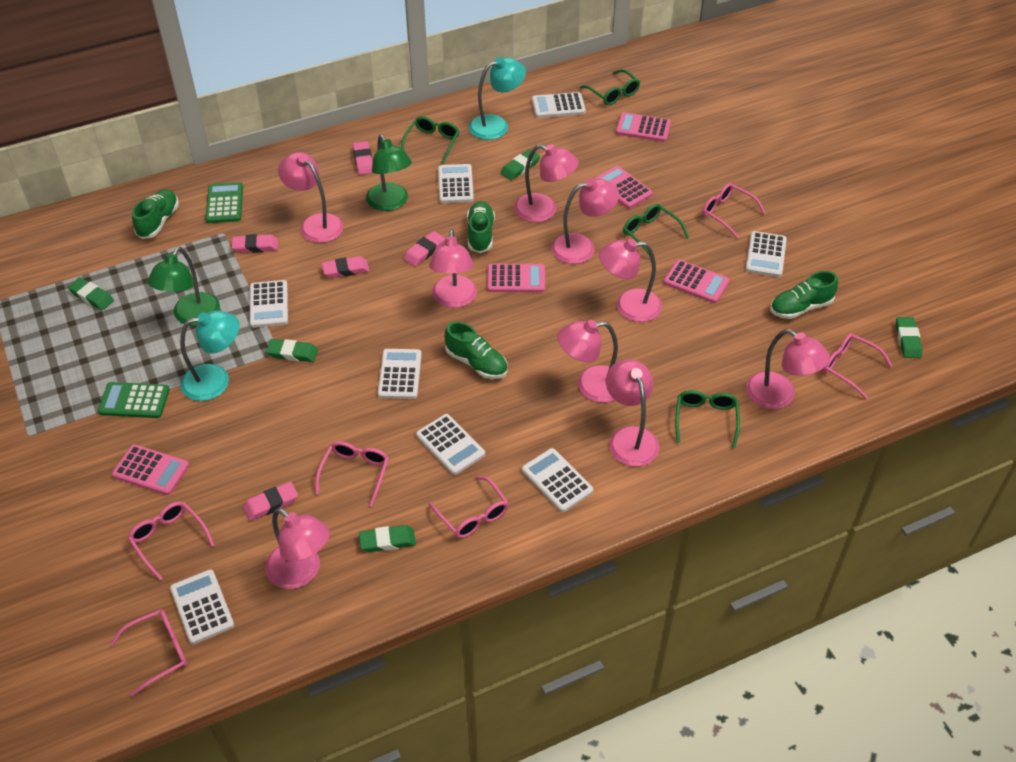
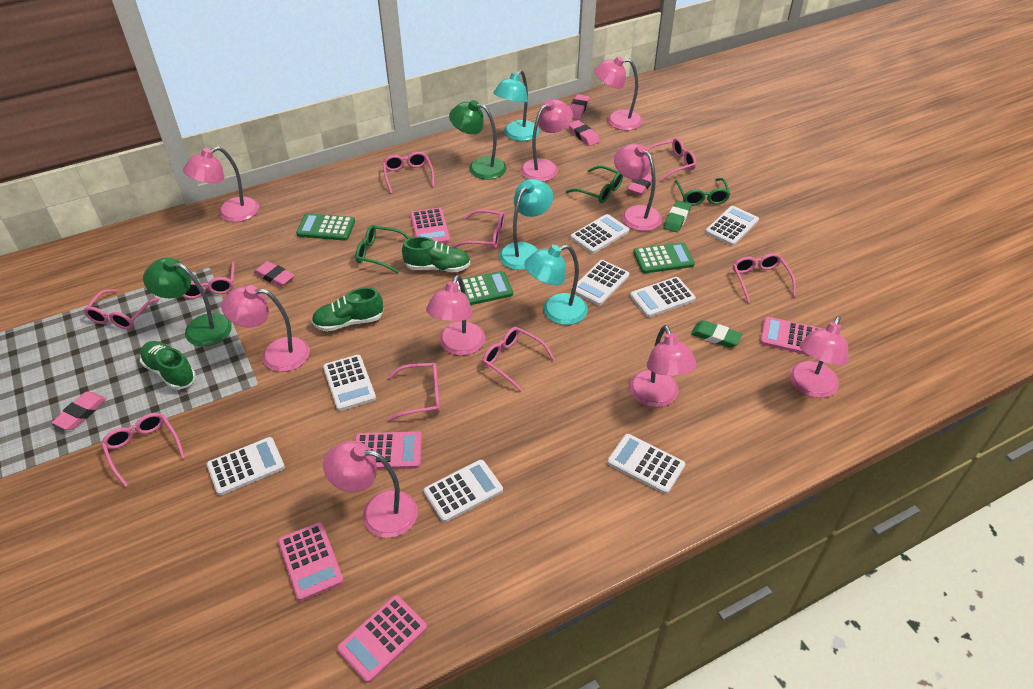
green calculator: [98,382,170,418] [205,182,243,223] = 2 -> [296,213,355,241] [457,271,513,305] [633,242,695,273] = 3
green eraser: [68,277,114,310] [266,339,318,362] [359,525,416,552] [501,149,540,180] [896,317,923,358] = 5 -> [664,200,691,232] [691,320,742,348] = 2
green glasses: [401,116,460,164] [580,69,640,105] [623,204,689,256] [675,390,740,448] = 4 -> [355,225,410,273] [566,166,623,203] [675,178,730,206] = 3
green shoe: [132,189,179,239] [445,322,508,379] [467,201,495,253] [770,271,838,319] = 4 -> [140,341,196,390] [311,287,383,332] [402,237,470,272] = 3
pink glasses: [110,609,187,697] [128,502,214,581] [315,441,389,507] [428,476,509,538] [702,183,765,238] [824,333,892,399] = 6 -> [84,289,160,329] [101,413,185,487] [182,262,235,299] [383,152,434,194] [387,363,440,421] [453,210,505,249] [483,327,555,392] [646,138,696,181] [733,253,796,302] = 9
turquoise lamp: [180,311,240,401] [469,57,526,140] = 2 -> [494,70,539,141] [499,179,553,270] [524,244,588,325] = 3

